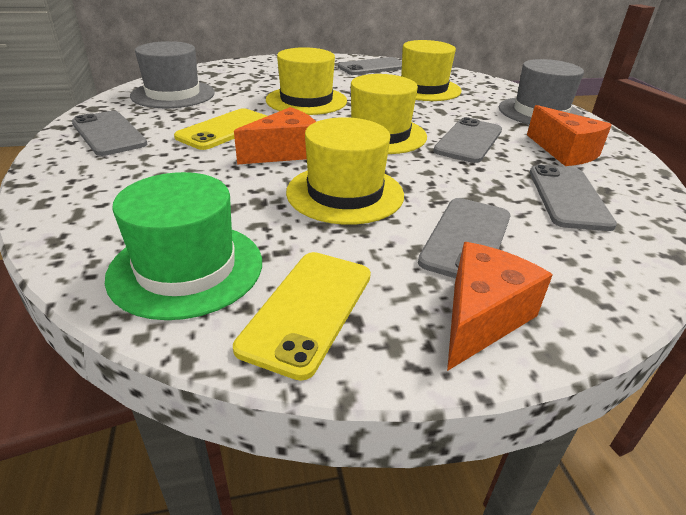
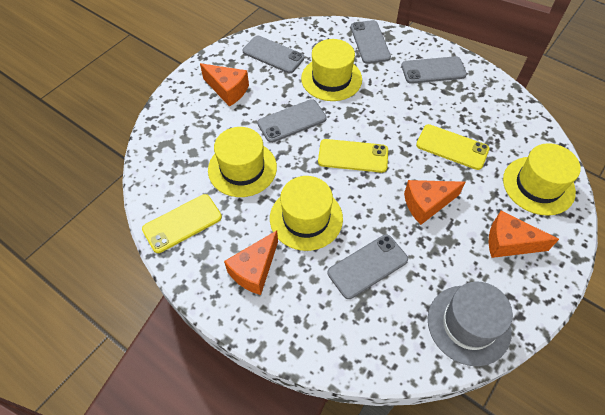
green hat: [105,172,262,320] = 1 -> none = 0
grey hat: [130,41,215,108] [499,59,584,125] = 2 -> [428,282,513,366] = 1
orange cheese: [234,107,316,165] [447,242,553,371] [527,105,612,166] = 3 -> [200,63,249,107] [224,230,278,295] [404,180,466,225] [489,210,559,258] = 4
yellow phone: [174,108,267,150] [233,252,371,381] = 2 -> [142,194,222,253] [318,139,388,173] [416,124,489,170] = 3

